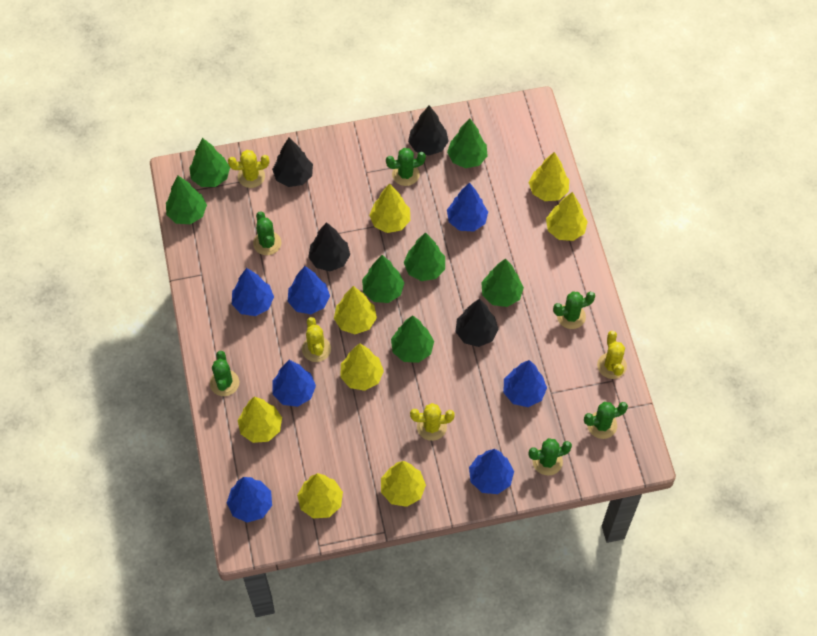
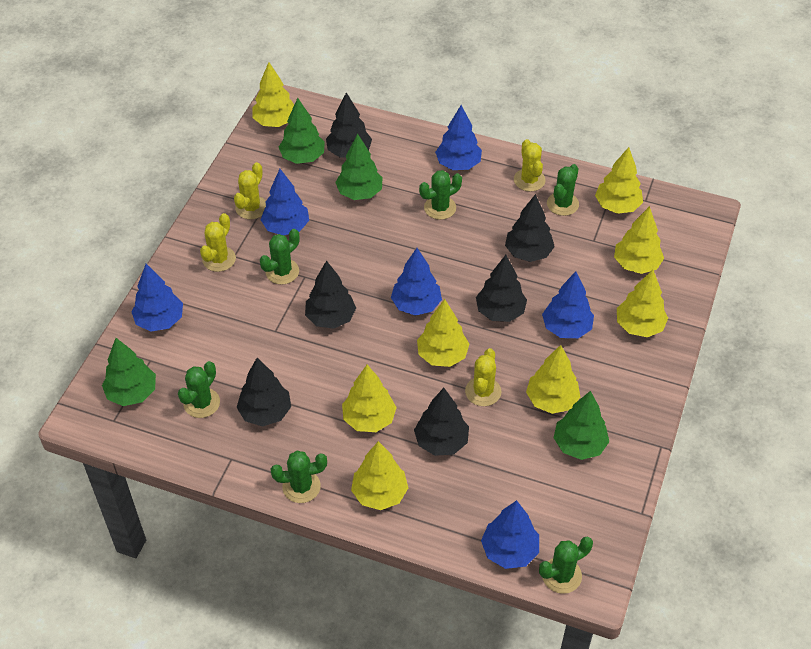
black tree: [272,138,313,187] [308,222,350,271] [408,105,449,156] [456,299,499,347] = 4 -> [236,358,291,426] [305,261,356,329] [326,92,372,158] [414,388,469,456] [476,255,527,322] [505,194,555,262] = 6
blue tree: [227,477,272,522] [232,268,274,316] [272,360,316,407] [288,266,330,314] [447,182,488,231] [469,449,514,494] [503,360,547,407] = 7 -> [131,264,183,332] [261,169,309,235] [391,248,442,316] [435,105,482,170] [481,500,539,569] [542,272,594,338] = 6
green tree: [166,176,207,224] [189,138,230,187] [362,255,404,303] [391,315,434,363] [404,232,445,281] [447,118,488,168] [481,259,524,307] = 7 -> [102,338,156,406] [279,98,325,164] [335,133,383,200] [554,391,609,460] = 4

